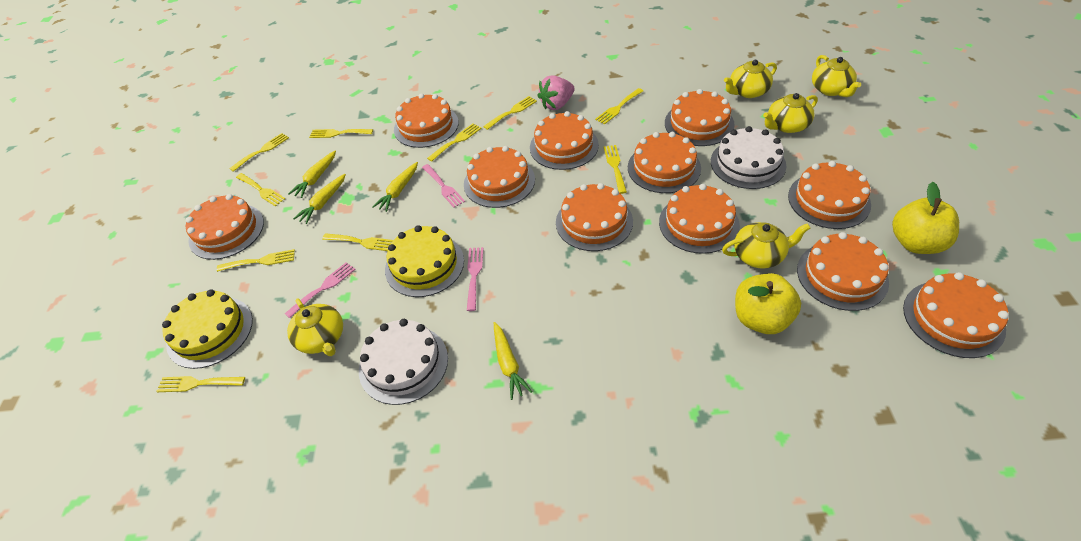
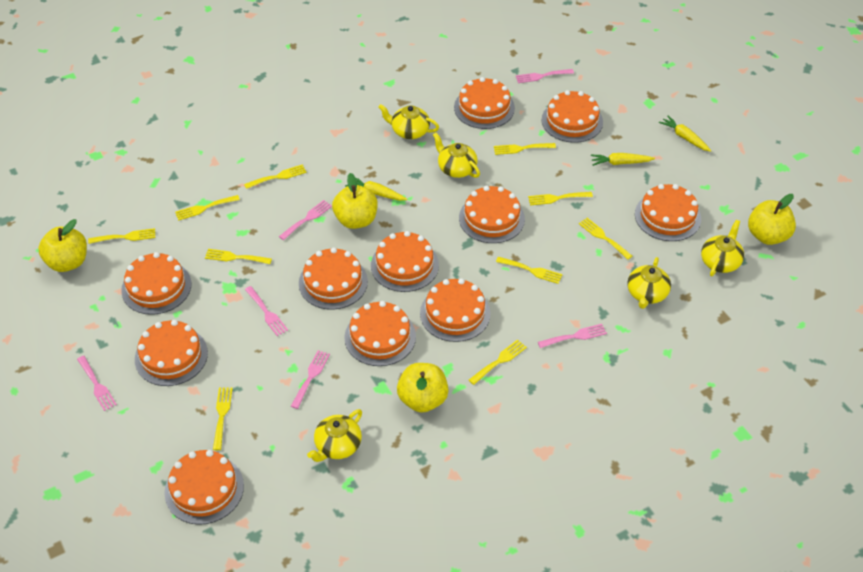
pink fork: [285,262,356,318] [422,164,465,208] [467,247,484,311] = 3 -> [77,356,117,411] [245,286,288,336] [279,200,332,240] [291,350,330,409] [516,69,574,83] [538,324,607,348] = 6
pink strawberry: [537,75,575,110] = 1 -> none = 0
white cake: [359,319,448,405] [711,126,786,189] = 2 -> none = 0
yellow apple: [735,273,801,334] [892,182,959,254] = 2 -> [38,219,87,272] [332,173,378,229] [397,363,448,413] [748,194,796,245] = 4
yellow cake: [162,289,253,369] [385,225,464,297] = 2 -> none = 0
yellow carrot: [288,150,336,198] [293,174,346,224] [372,162,418,212] [494,322,532,400] = 4 -> [345,177,407,201] [591,153,655,166] [659,116,711,152] = 3

